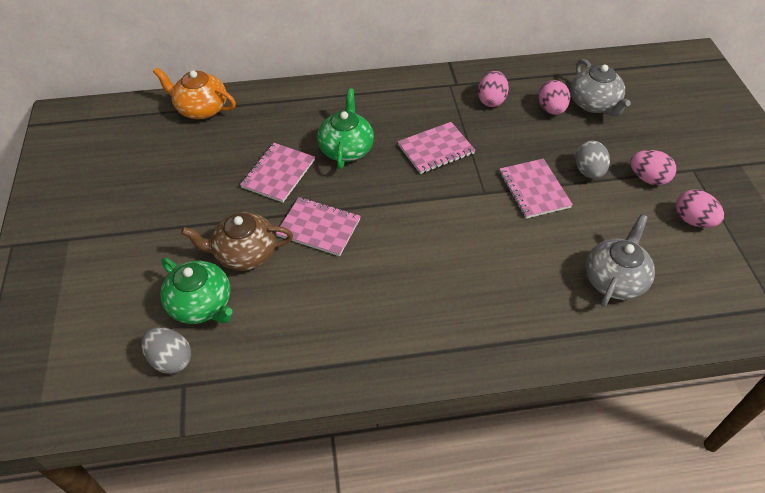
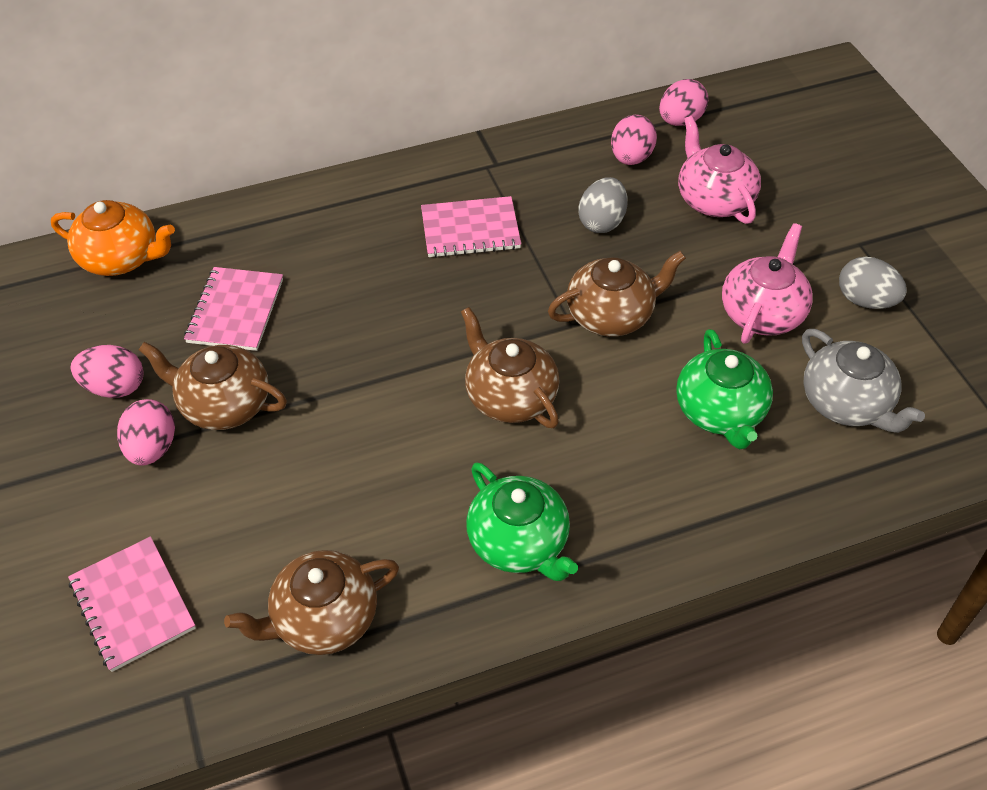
brown teapot: [181,212,293,271] = 1 -> [139,342,287,430] [224,550,399,655] [461,307,559,428] [548,251,686,337] = 4
grey teapot: [570,59,631,117] [586,214,655,307] = 2 -> [802,329,925,433] = 1
pink notebook: [240,143,315,203] [276,197,361,256] [397,122,476,174] [499,159,573,219] = 4 -> [68,537,196,672] [184,267,283,351] [421,196,521,258] = 3
pink teapot: none = 0 -> [678,116,761,224] [722,223,813,344] = 2

